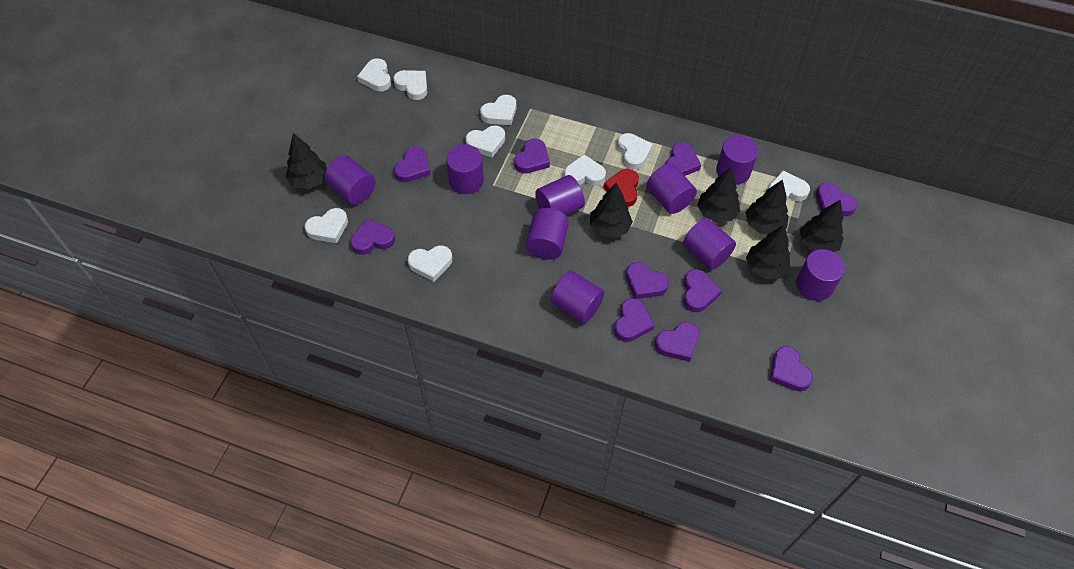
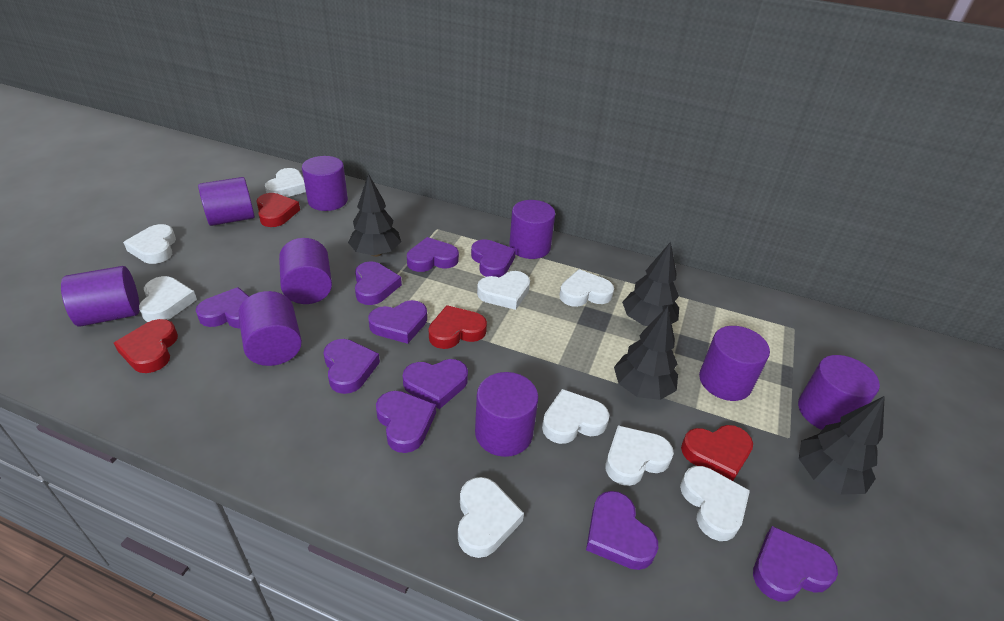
black tree: [286,133,327,189] [590,183,633,238] [697,167,740,223] [745,179,789,234] [746,224,790,279] [800,199,844,252] = 6 -> [348,174,401,257] [614,307,678,400] [622,242,679,326] [799,396,885,495] = 4
red heart: [603,169,639,207] = 1 -> [114,319,178,373] [256,193,300,227] [429,305,487,349] [681,425,753,481] = 4

